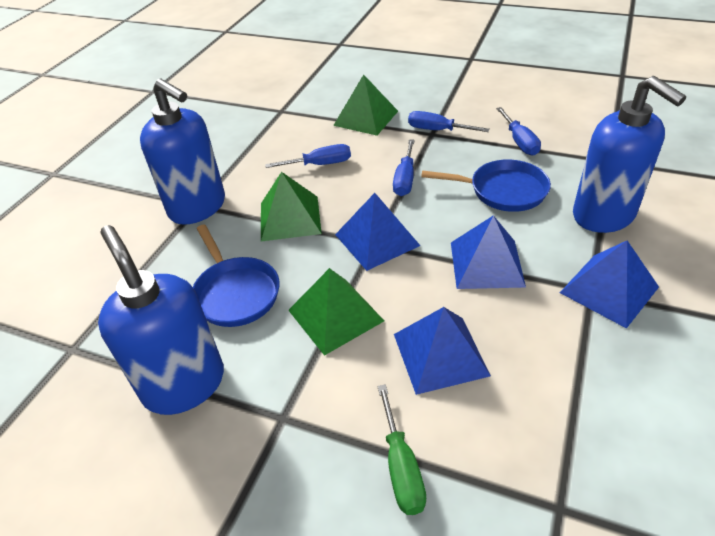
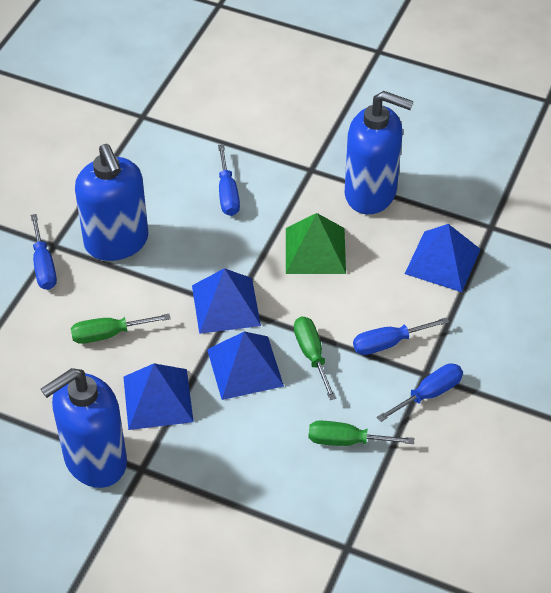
blue pan: [193,224,280,327] [421,160,551,212] = 2 -> none = 0
green pyramid: [261,172,322,241] [288,268,384,356] [333,74,398,136] = 3 -> [286,213,346,274] = 1
green screwdriver: [377,384,426,515] = 1 -> [71,314,171,344] [294,317,336,400] [309,421,414,446] = 3

